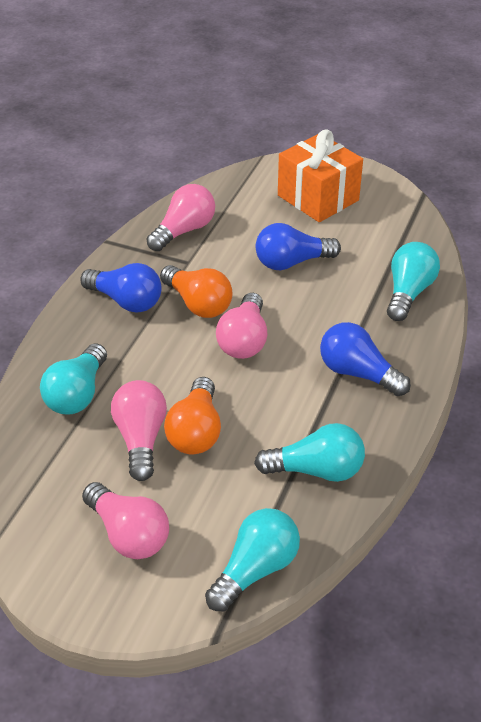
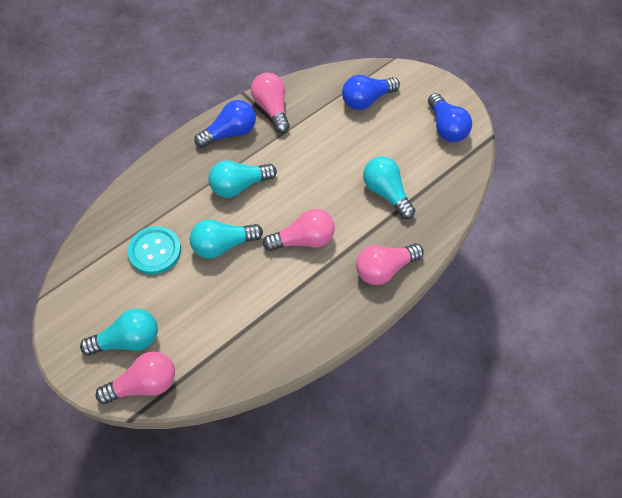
orange gift: [278,129,363,222] = 1 -> none = 0
orange light bulb: [160,265,233,318] [164,377,221,454] = 2 -> none = 0
turquoise button: none = 0 -> [128,226,181,275] = 1

